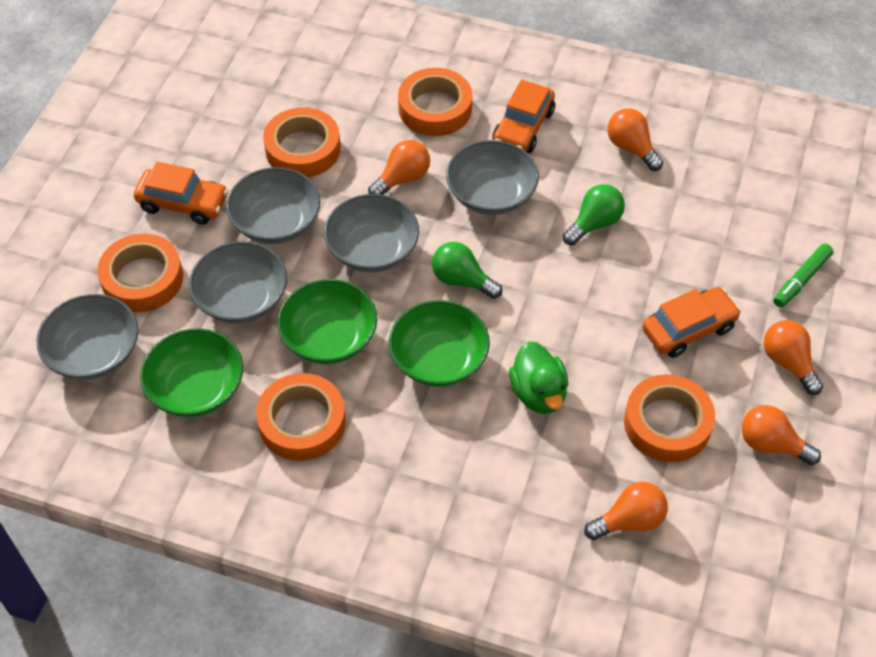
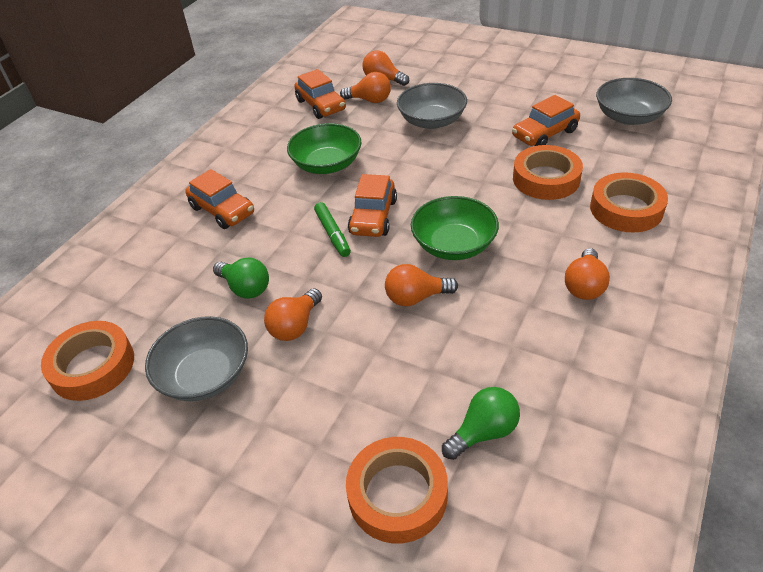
green bowl: [140,328,243,417] [277,279,377,364] [389,300,490,387] = 3 -> [287,123,362,174] [411,196,499,260] = 2
green duck: [509,341,568,414] = 1 -> none = 0
grey bowl: [37,294,139,380] [189,242,287,324] [226,167,320,244] [324,194,419,273] [446,140,539,215] = 5 -> [145,316,248,401] [397,83,467,129] [596,78,672,125] = 3
orange car: [134,162,228,225] [493,79,555,153] [642,287,741,358] = 3 -> [185,169,254,229] [294,69,346,119] [348,174,397,237] [512,95,580,146] = 4
orange tape: [97,234,183,312] [256,373,346,461] [263,107,341,177] [398,68,472,136] [624,374,715,462] = 5 -> [41,321,134,401] [346,437,448,543] [513,145,583,200] [590,172,668,233] = 4

